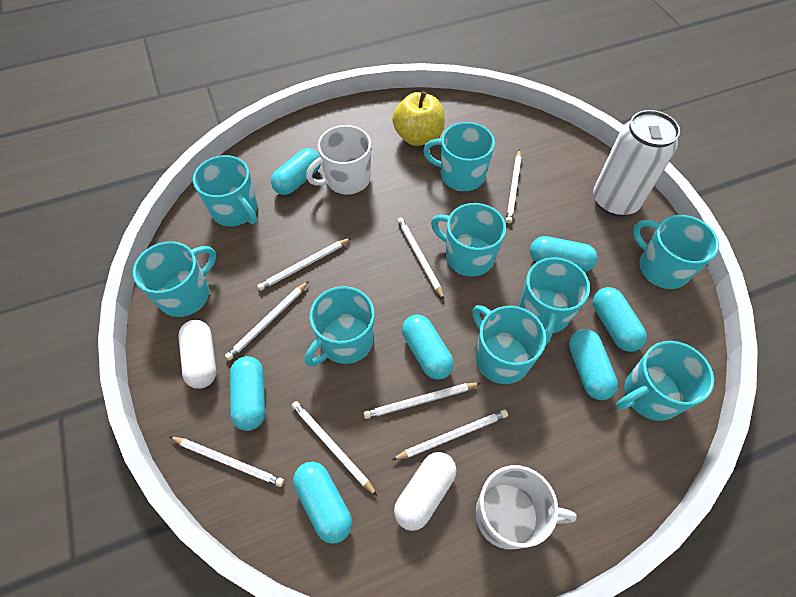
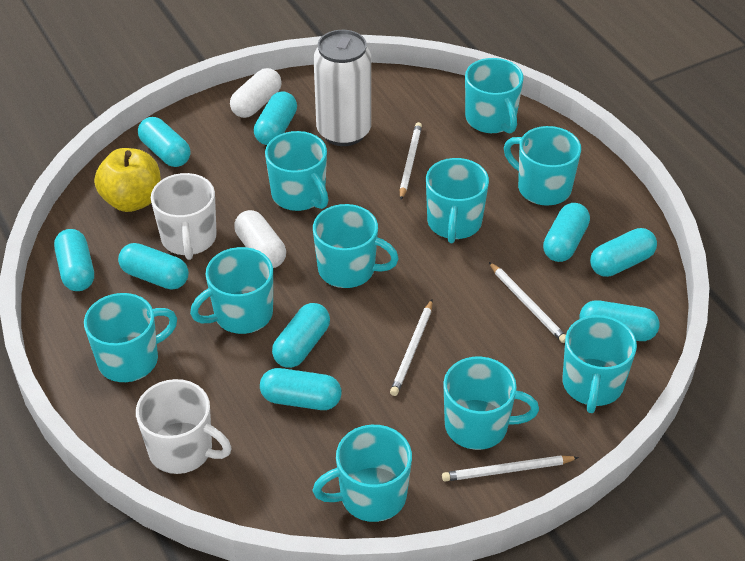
turquoise capsule: [230,356,265,431] [271,148,321,195] [293,462,352,544] [402,314,454,380] [530,236,598,272] [569,329,618,400] [593,287,647,352] = 7 -> [54,229,94,291] [118,243,189,289] [138,117,190,167] [254,91,297,145] [260,368,342,410] [272,303,330,368] [543,203,590,262] [580,300,659,341] [590,228,657,277] = 9
turquoise mug: [133,241,216,317] [193,155,257,226] [305,286,375,367] [423,122,495,191] [431,203,506,276] [473,305,546,384] [519,257,590,345] [616,341,714,421] [633,215,719,289] = 9 -> [84,293,177,382] [190,247,273,334] [265,131,329,211] [312,425,412,522] [313,204,399,288] [426,158,489,243] [443,357,539,450] [465,58,524,134] [504,126,581,206] [563,315,637,413] = 10
white pencil: [169,436,284,487] [225,281,309,361] [257,238,351,291] [291,401,377,496] [363,383,481,419] [392,410,508,460] [397,217,444,300] [506,149,521,223] = 8 -> [390,300,433,396] [400,122,422,200] [442,455,579,482] [489,262,566,343] = 4

